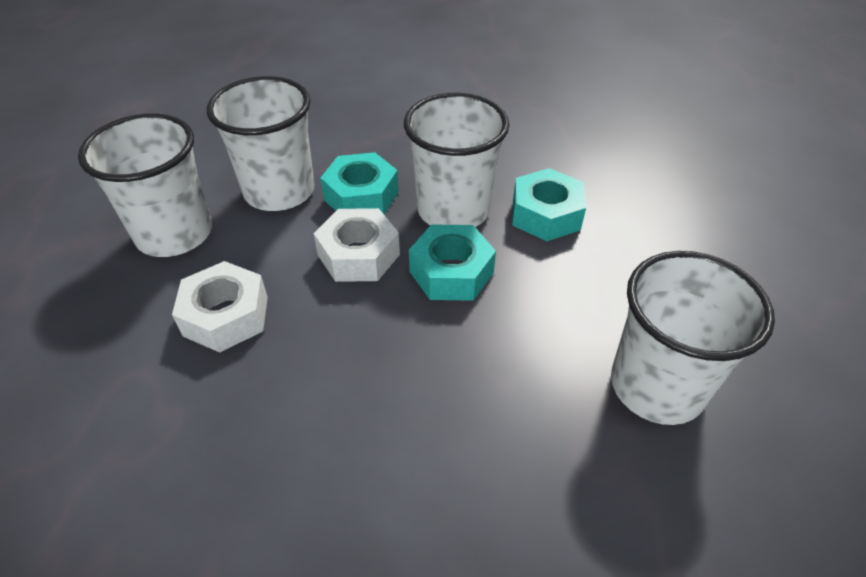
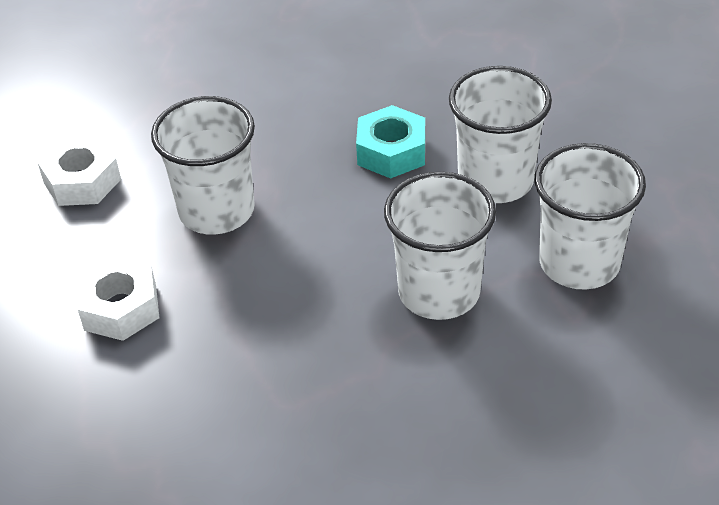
turquoise nut: [320,152,399,214] [409,224,496,301] [512,168,586,241] = 3 -> [356,105,425,179] = 1

